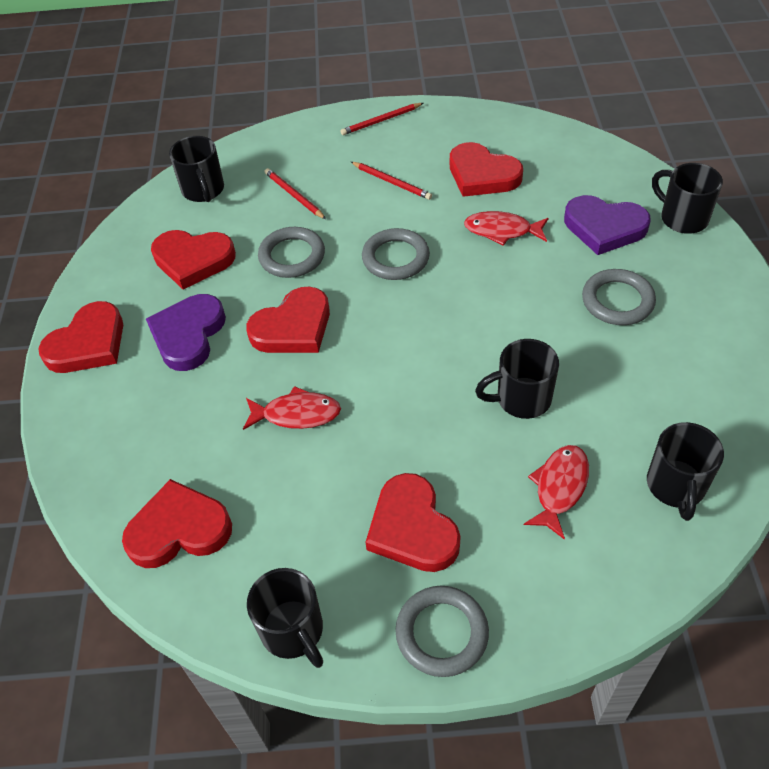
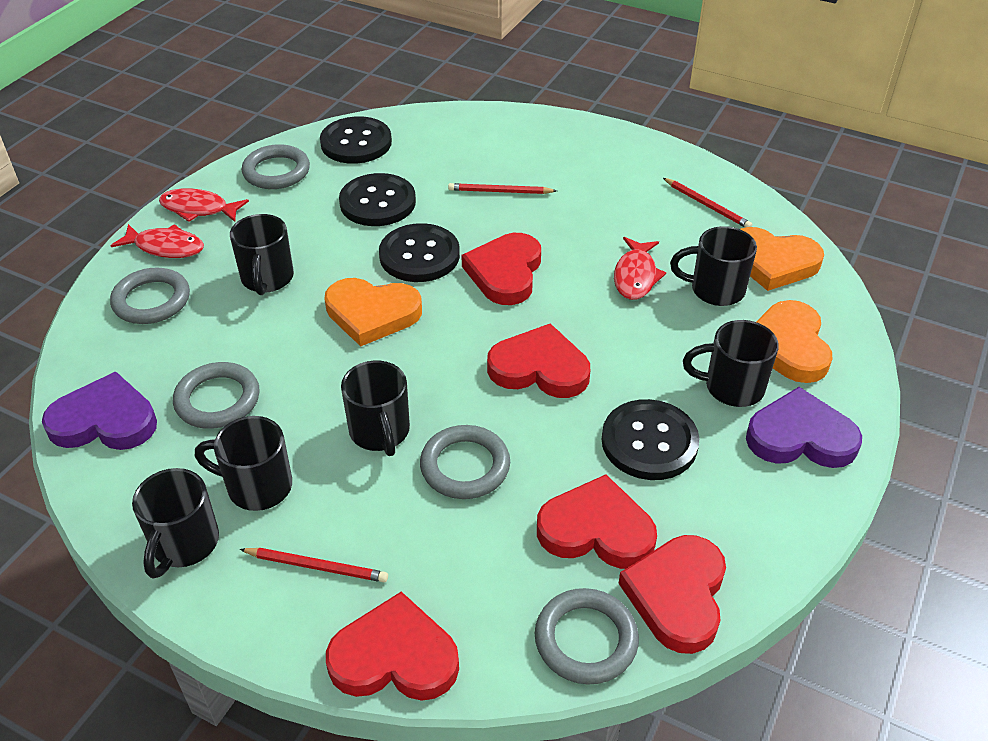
black button: none = 0 -> [320,116,392,164] [339,173,416,226] [379,223,460,282] [602,399,700,480] = 4
black mug: [169,136,224,202] [247,568,323,668] [475,339,559,419] [647,422,724,521] [652,163,723,234] = 5 -> [132,468,219,579] [195,416,292,511] [230,214,294,295] [341,361,410,456] [670,226,757,306] [683,320,779,407] = 6
grey ring: [258,227,325,278] [362,228,430,280] [395,586,489,677] [582,269,656,325] = 4 -> [110,268,190,324] [173,362,260,429] [242,144,310,189] [420,425,510,499] [535,588,639,684] = 5
orange heart: none = 0 -> [324,278,422,347] [740,227,824,291] [756,300,832,383] = 3
red heart: [38,301,123,373] [122,479,232,568] [151,230,236,289] [246,287,330,353] [365,473,460,572] [450,142,523,197] = 6 -> [326,591,459,701] [461,233,541,305] [487,323,590,398] [537,474,657,569] [618,535,726,654] = 5

